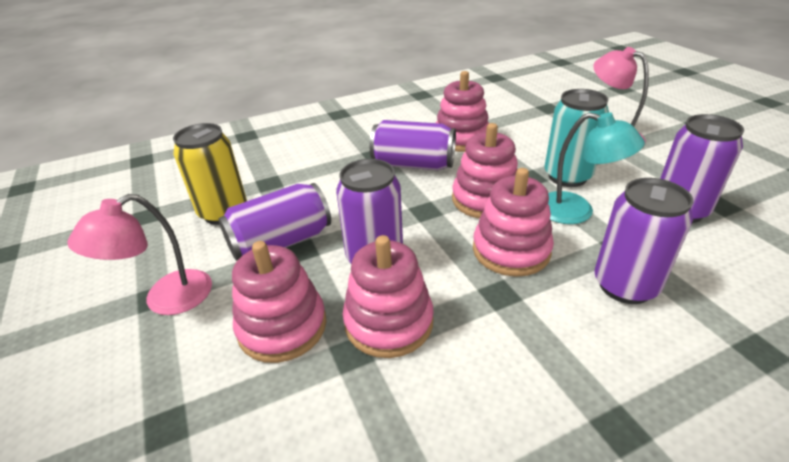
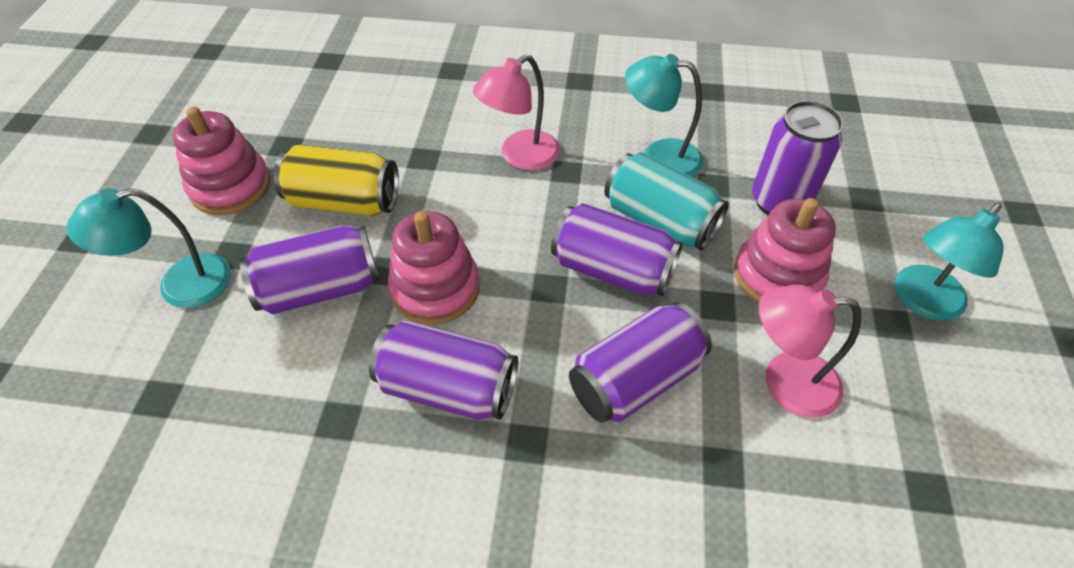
pink stacking toy: [232,241,327,363] [342,235,434,358] [436,71,489,152] [452,123,518,218] [473,168,554,277] = 5 -> [173,106,271,215] [388,211,480,325] [734,198,836,303] = 3
turquoise lamp: [548,112,645,224] = 1 -> [67,188,231,308] [625,54,703,177] [895,203,1004,321] = 3

